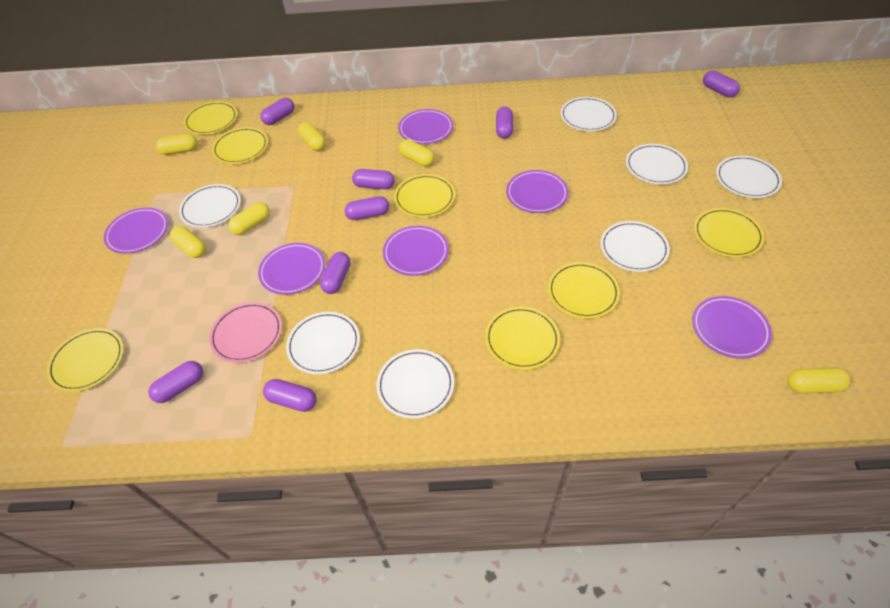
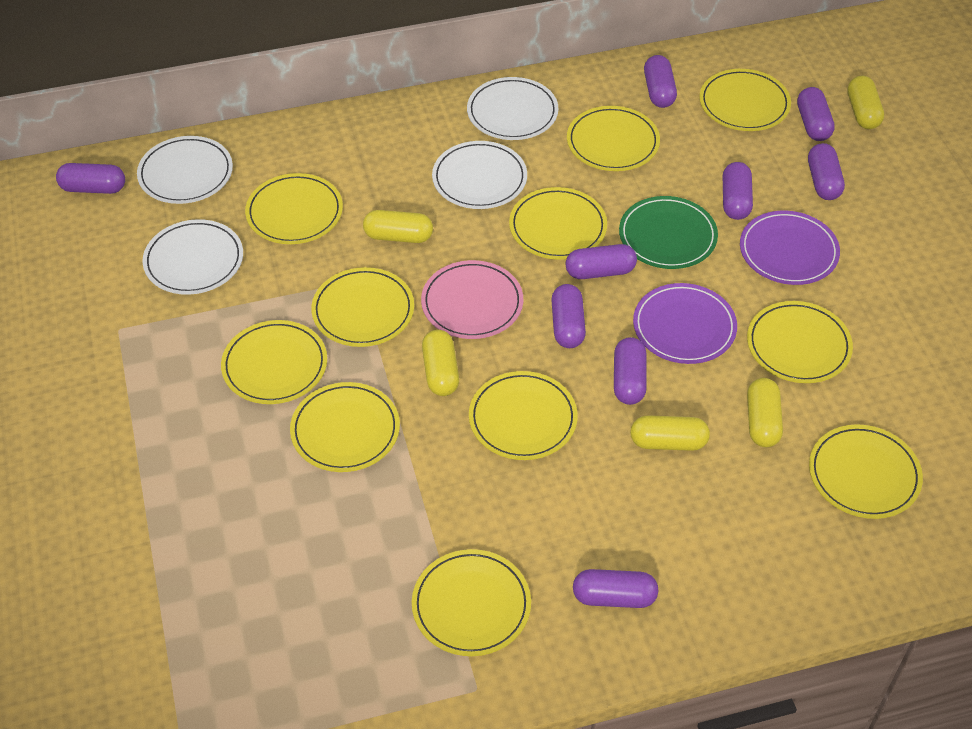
green plate: none = 0 -> [619,196,718,269] = 1
purple capsule: [148,361,203,403] [260,98,294,125] [263,379,316,412] [320,252,350,294] [345,196,389,220] [352,169,395,189] [496,107,513,139] [703,71,740,97] = 8 -> [56,163,125,194] [551,284,586,348] [566,244,637,279] [573,569,658,608] [614,337,647,405] [644,55,677,108] [723,162,753,220] [797,87,835,141] [808,143,845,200] = 9
purple plate: [104,207,168,254] [258,243,325,295] [383,226,449,276] [398,109,453,144] [506,170,569,213] [692,296,772,359] = 6 -> [633,283,737,364] [740,211,840,285] = 2
white plate: [179,184,241,228] [286,312,360,374] [377,349,454,419] [561,97,617,131] [600,221,670,272] [626,144,688,184] [716,156,782,198] = 7 -> [137,136,233,204] [143,219,243,295] [432,141,527,209] [467,77,559,140] = 4
yellow capsule: [156,134,198,155] [170,226,206,258] [228,202,270,235] [298,122,326,151] [399,139,434,167] [787,367,850,394] = 6 -> [363,210,433,243] [422,330,459,396] [630,415,710,451] [747,378,783,447] [847,76,884,129] = 5
yellow plate: [47,328,124,392] [184,101,237,135] [212,127,268,164] [394,174,455,217] [485,307,560,370] [548,262,620,319] [694,208,765,257] = 7 -> [221,320,327,404] [245,173,343,244] [290,382,400,472] [311,267,414,347] [412,549,531,656] [469,371,578,460] [509,187,607,260] [567,106,660,171] [699,69,791,131] [747,301,853,383] [809,424,923,519] = 11

